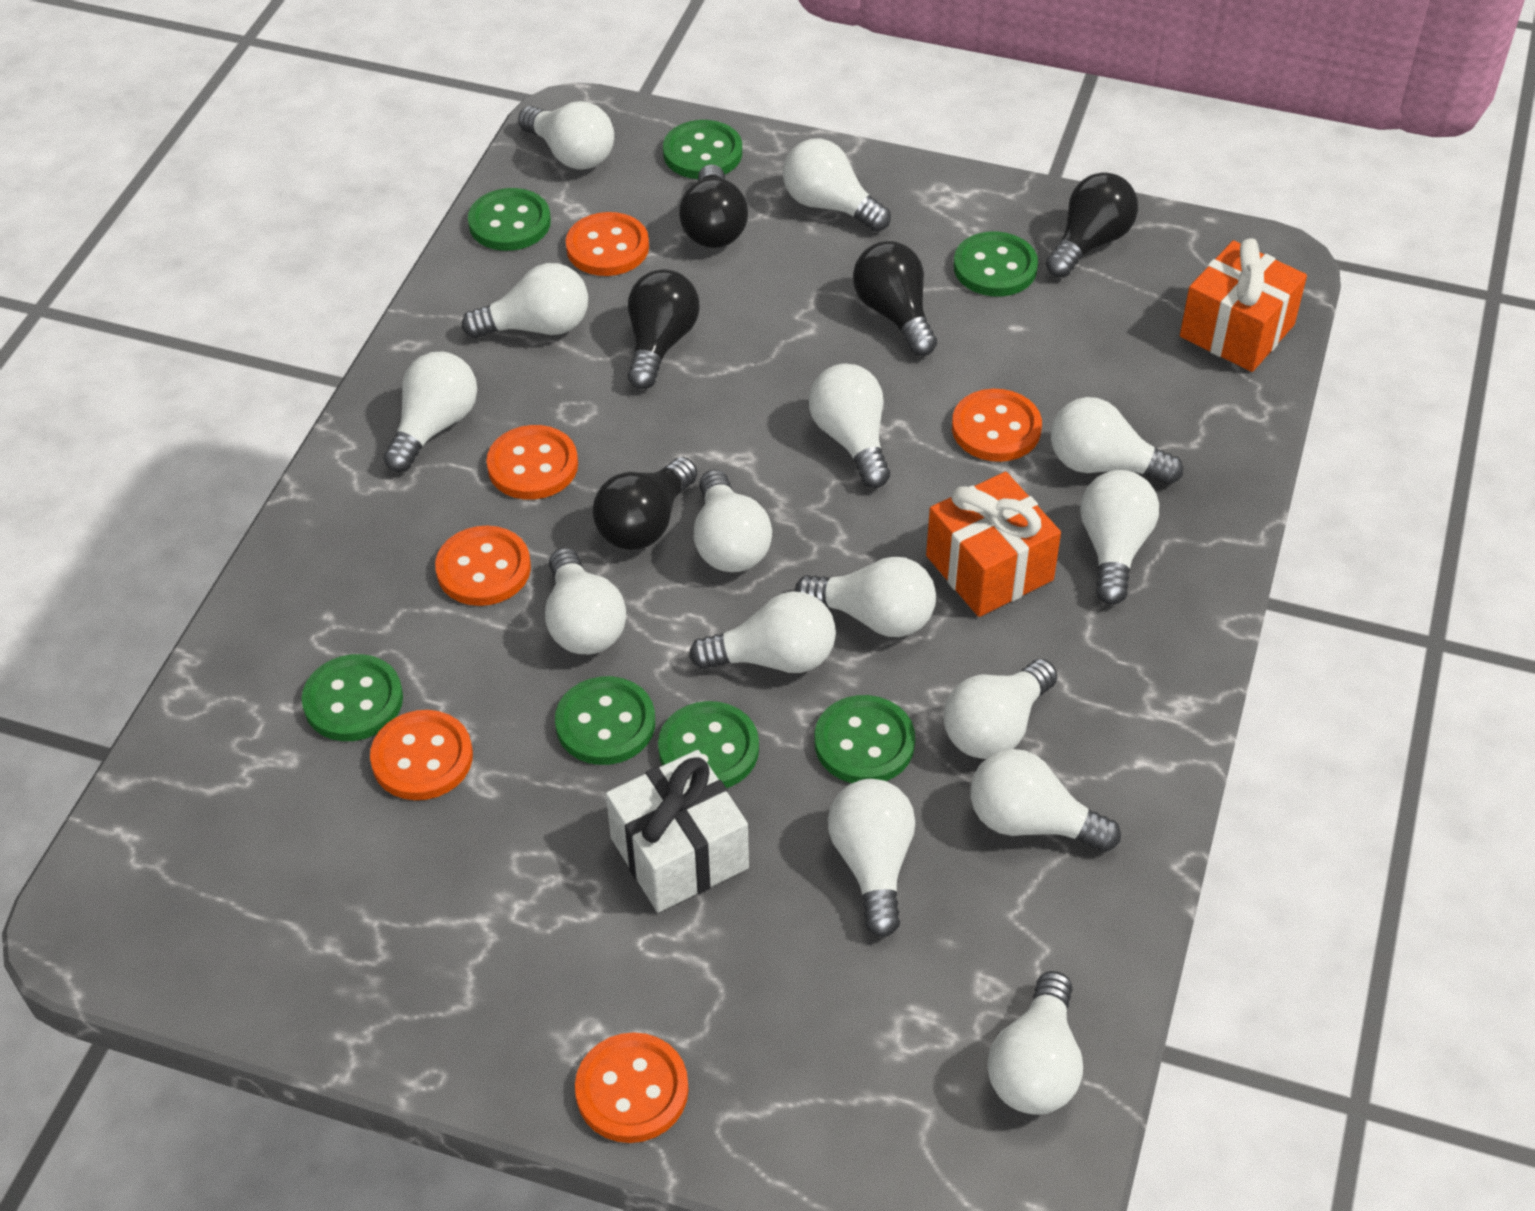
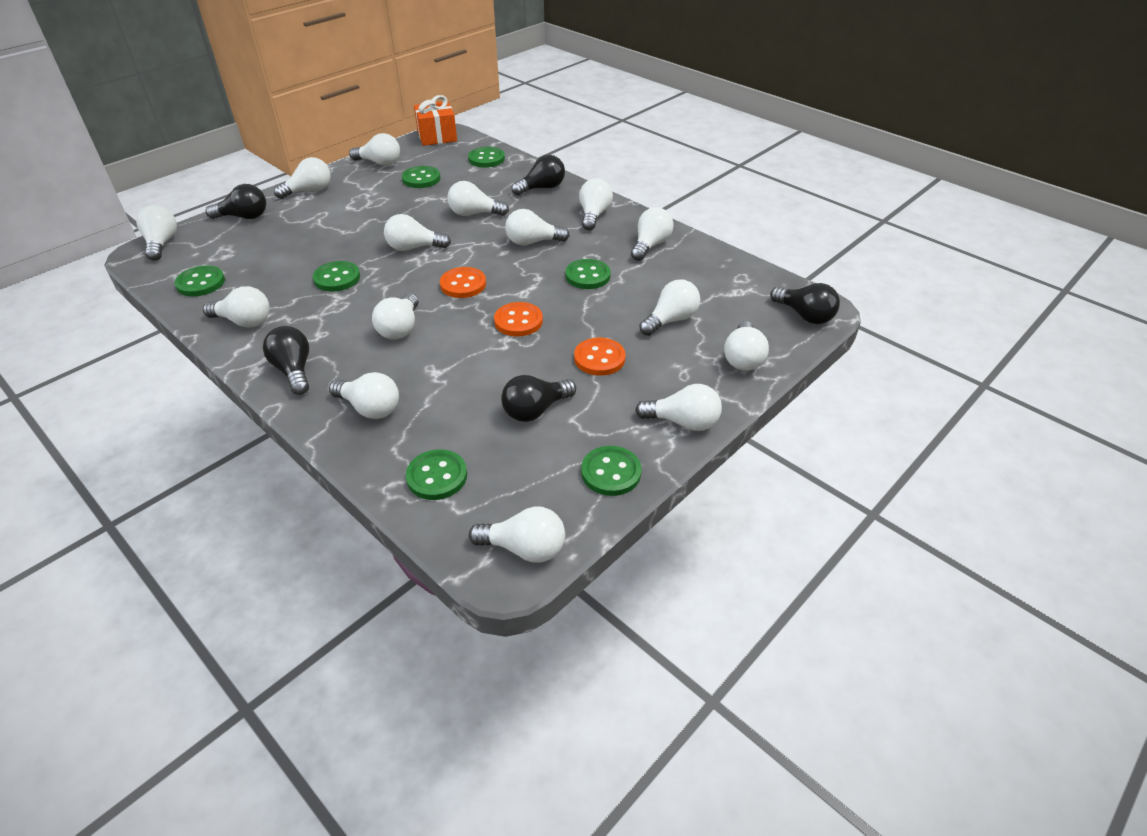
orange button: [370,710,473,800] [435,526,531,606] [486,425,578,500] [566,212,649,276] [575,1032,689,1143] [952,389,1042,462] = 6 -> [440,267,486,298] [494,302,543,337] [574,338,626,376] = 3
orange gift: [926,472,1061,617] [1180,239,1307,372] = 2 -> [414,95,457,146] = 1
white gift: [606,750,749,913] = 1 -> none = 0

